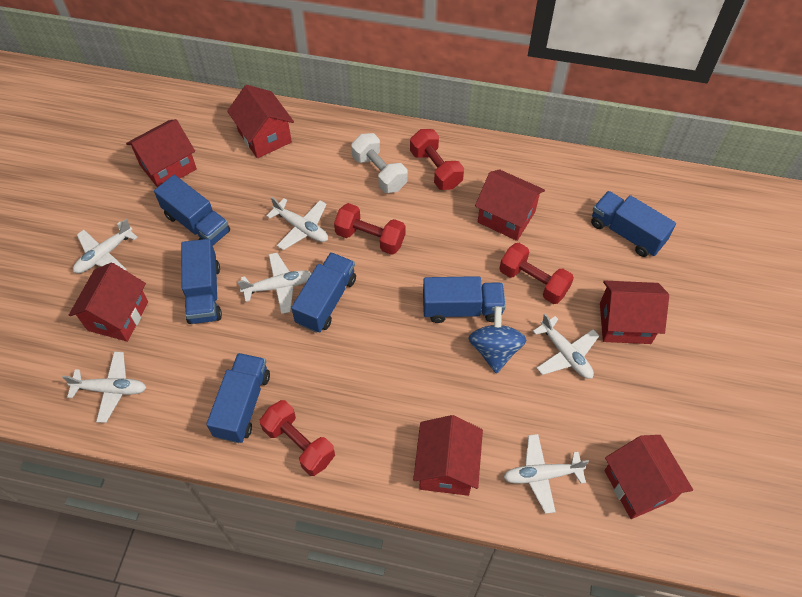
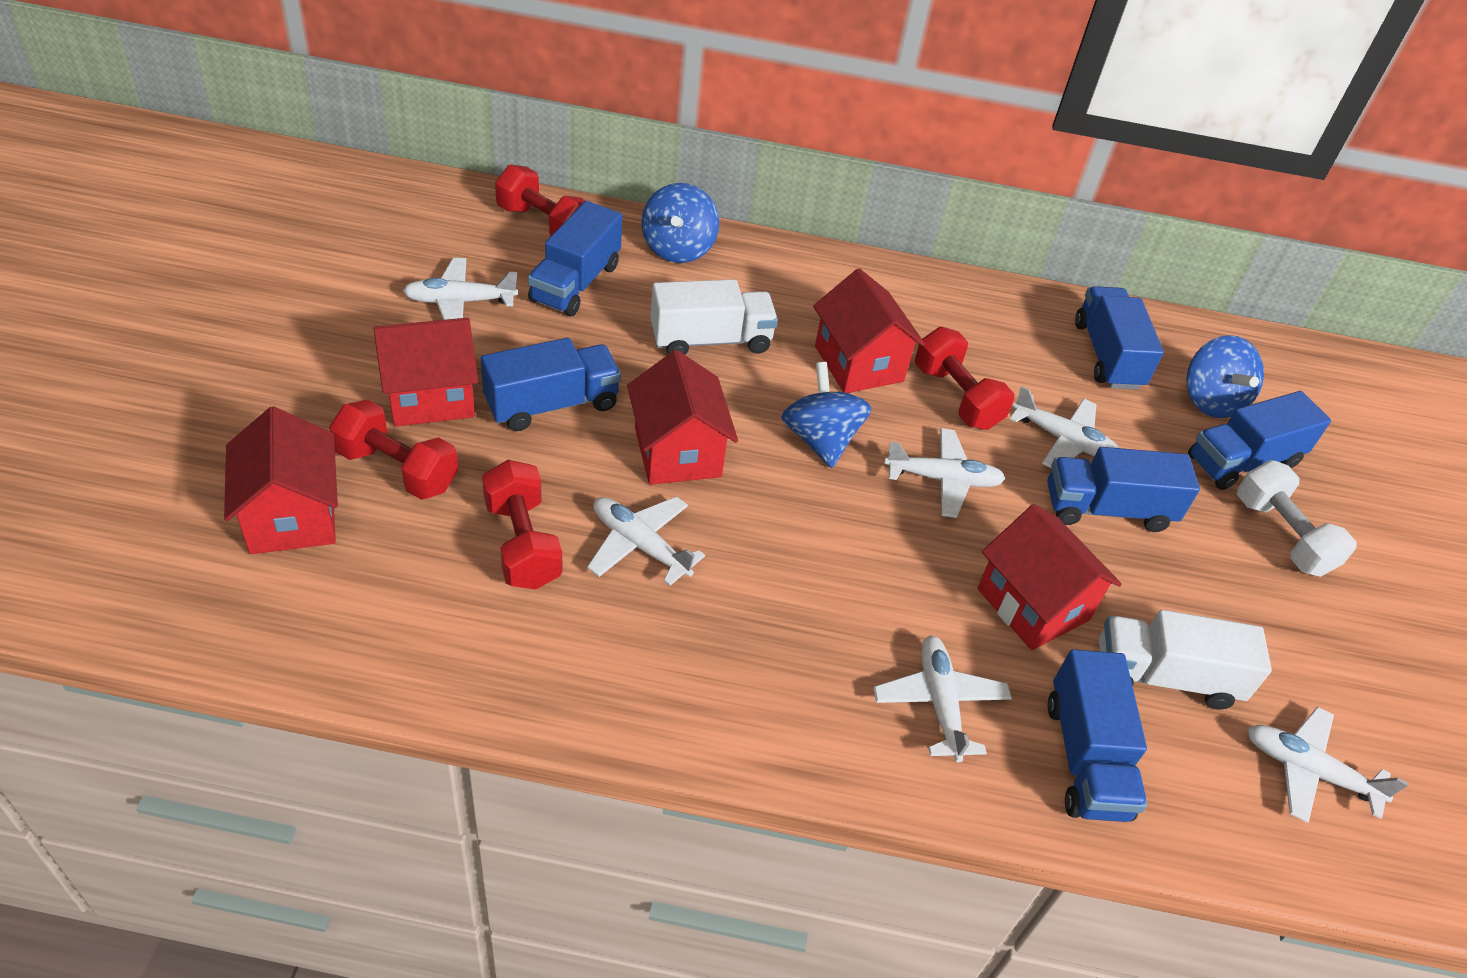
blue spinning top: [468,306,526,374] = 1 -> [641,183,719,263] [781,362,871,468] [1187,335,1264,418] = 3
red house: [69,263,148,342] [126,119,197,187] [227,85,294,158] [413,415,483,496] [475,169,545,241] [600,280,669,344] [604,435,693,519] = 7 -> [224,407,338,554] [373,318,478,427] [627,350,738,485] [813,268,925,393] [977,504,1122,650] = 5
white truck: none = 0 -> [650,279,778,355] [1099,610,1272,710] = 2

